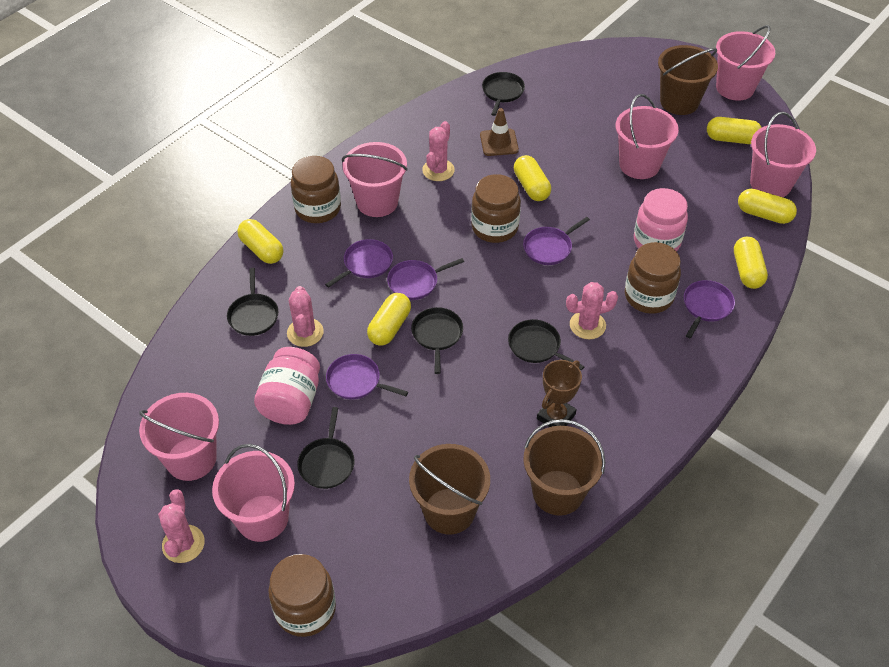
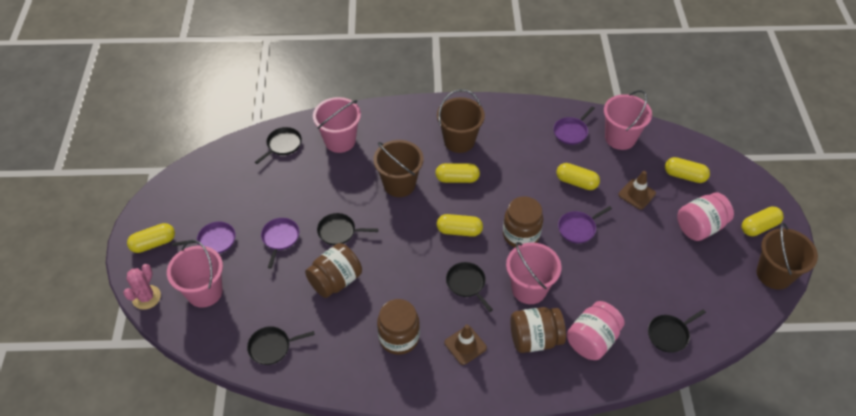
brown traffic cone: [480,108,519,156] = 1 -> [444,324,487,365] [619,171,656,210] = 2
brown trophy: [537,360,582,427] = 1 -> none = 0
pink bucket: [139,393,219,481] [212,444,295,542] [342,142,408,217] [616,94,679,179] [716,25,775,101] [750,112,816,197] = 6 -> [167,240,223,308] [313,97,361,153] [506,242,561,304] [604,90,652,150] = 4
pink cactus: [158,490,205,563] [287,286,324,347] [422,121,455,181] [566,282,618,339] = 4 -> [123,264,161,310] = 1
purple pan: [325,239,393,288] [326,354,408,400] [387,258,464,300] [523,217,590,265] [684,280,735,338] = 5 -> [172,222,236,254] [261,218,299,269] [553,106,595,145] [558,206,612,243] = 4

